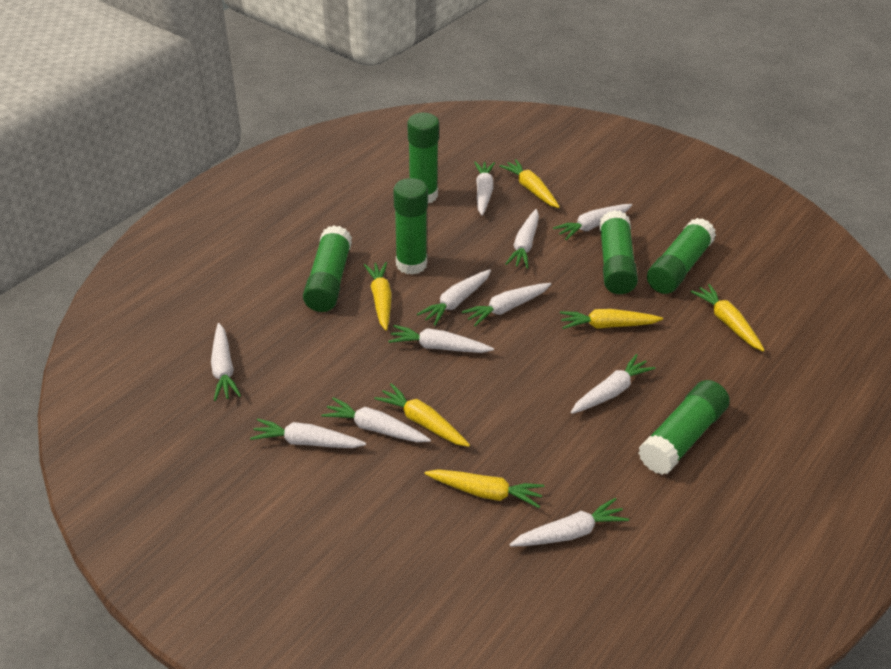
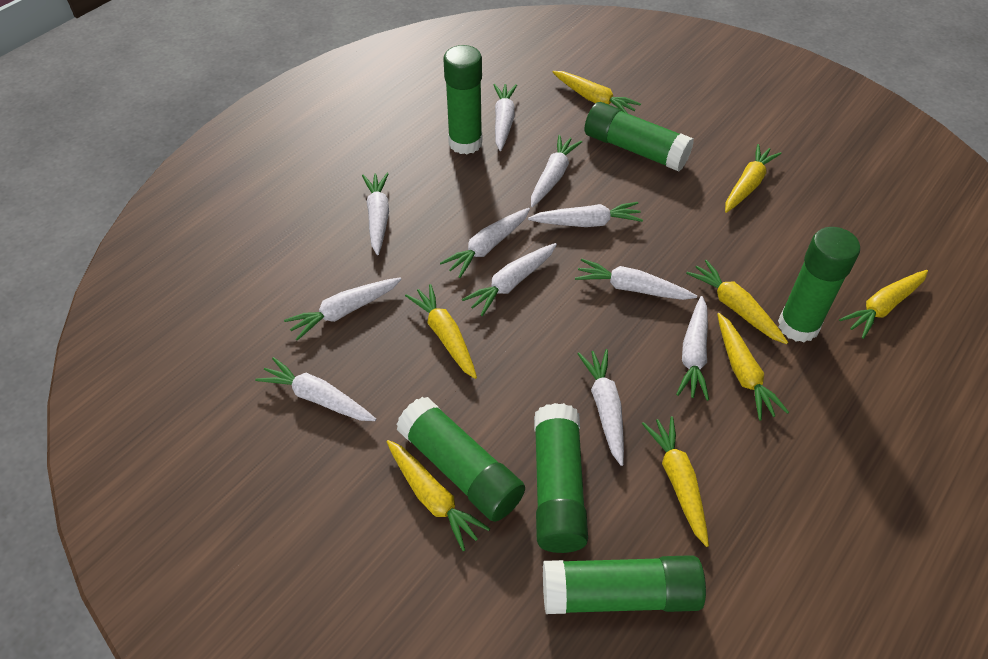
yellow carrot: [364,262,392,331] [374,383,470,447] [424,469,544,508] [499,159,560,208] [560,309,663,329] [691,284,765,352] = 6 -> [386,440,490,551] [405,284,477,379] [552,71,641,113] [642,416,709,547] [686,260,788,344] [717,313,789,421] [725,144,782,213] [839,270,928,339] = 8

